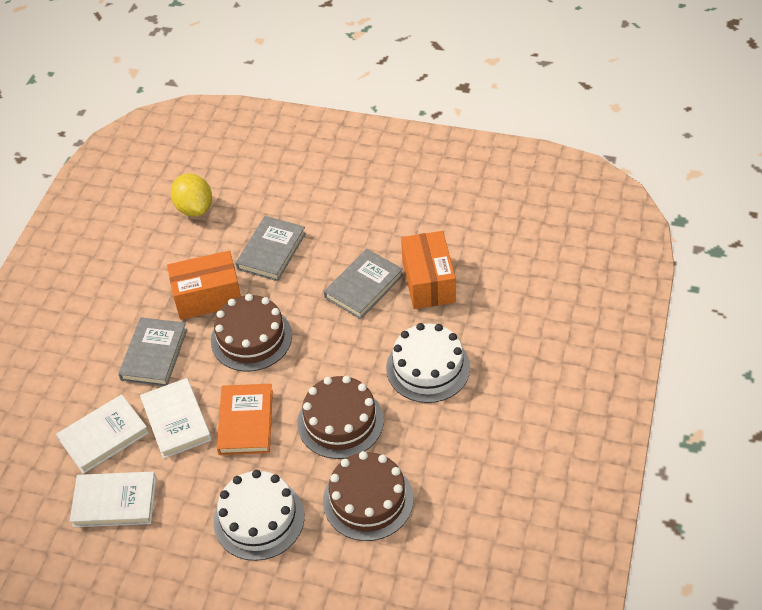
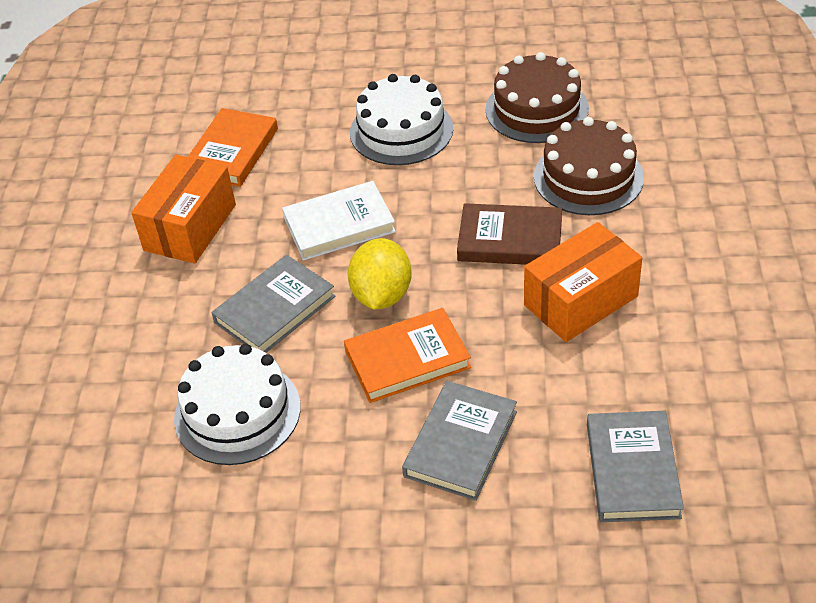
brown book: none = 0 -> [457,203,562,265] = 1
brown cake: [211,294,292,371] [297,375,384,459] [323,451,413,541] = 3 -> [485,52,589,143] [534,117,644,215] = 2
orange book: [217,384,273,455] = 1 -> [188,108,278,187] [344,308,471,403] = 2
white book: [56,394,149,474] [70,471,156,527] [140,378,212,459] = 3 -> [282,181,396,261] = 1

